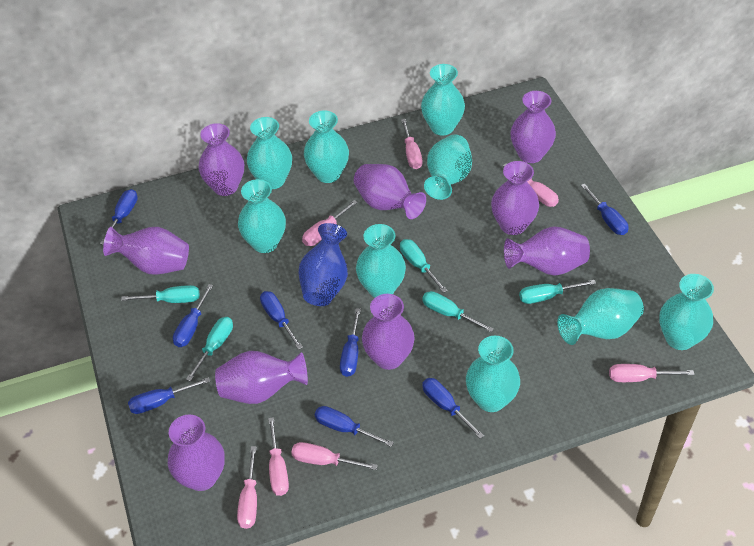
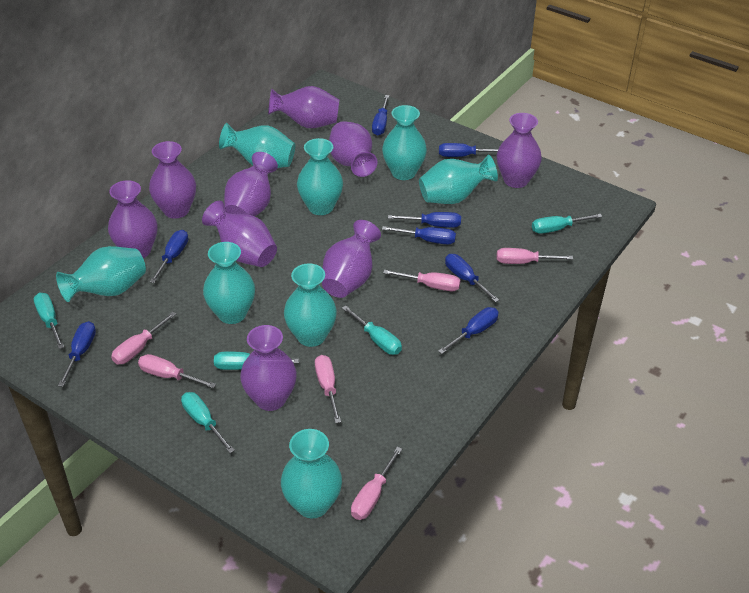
blue vase: [298,223,348,306] = 1 -> none = 0
pink screwdriver: [237,446,257,529] [268,417,289,496] [291,442,378,470] [302,200,358,246] [401,119,422,169] [503,164,559,207] [609,364,694,382] = 7 -> [111,312,176,364] [138,354,216,388] [315,355,341,423] [351,447,402,520] [383,270,461,291] [497,248,573,264] = 6
turquoise vase: [238,179,286,253] [247,117,292,189] [304,111,349,183] [356,224,406,297] [421,64,465,135] [424,135,472,200] [466,336,520,412] [557,288,644,345] [659,274,714,350] = 9 -> [56,246,146,302] [203,242,255,324] [219,123,295,168] [281,429,342,518] [284,263,337,347] [297,138,343,215] [382,105,427,180] [419,155,498,204] = 8

